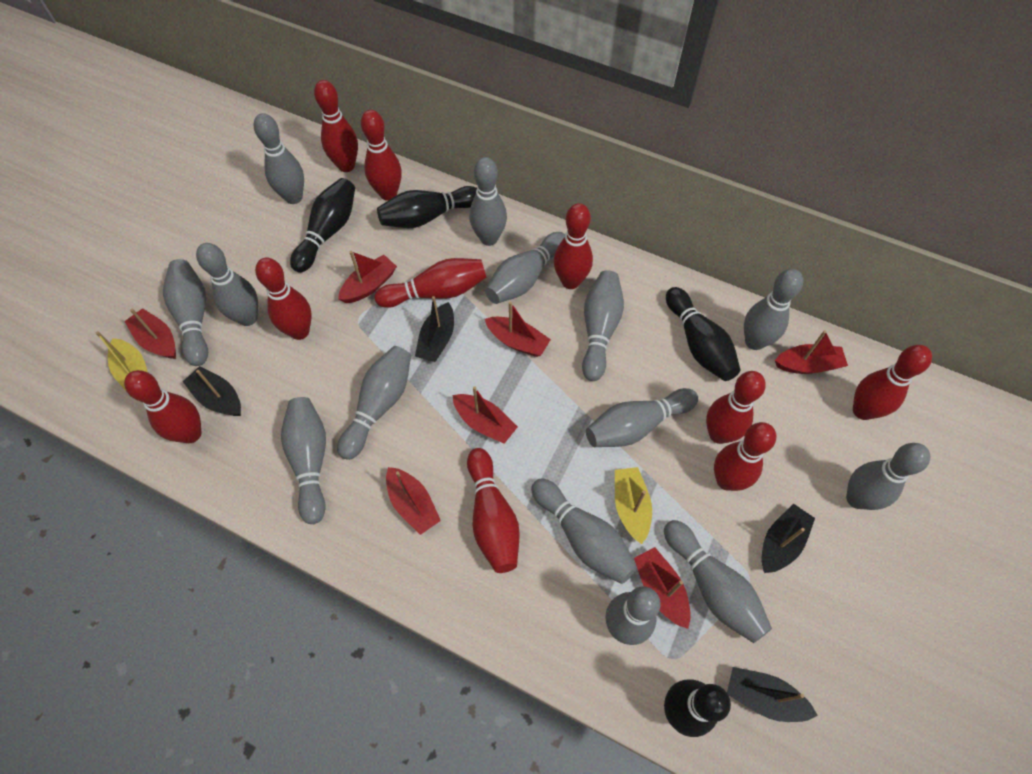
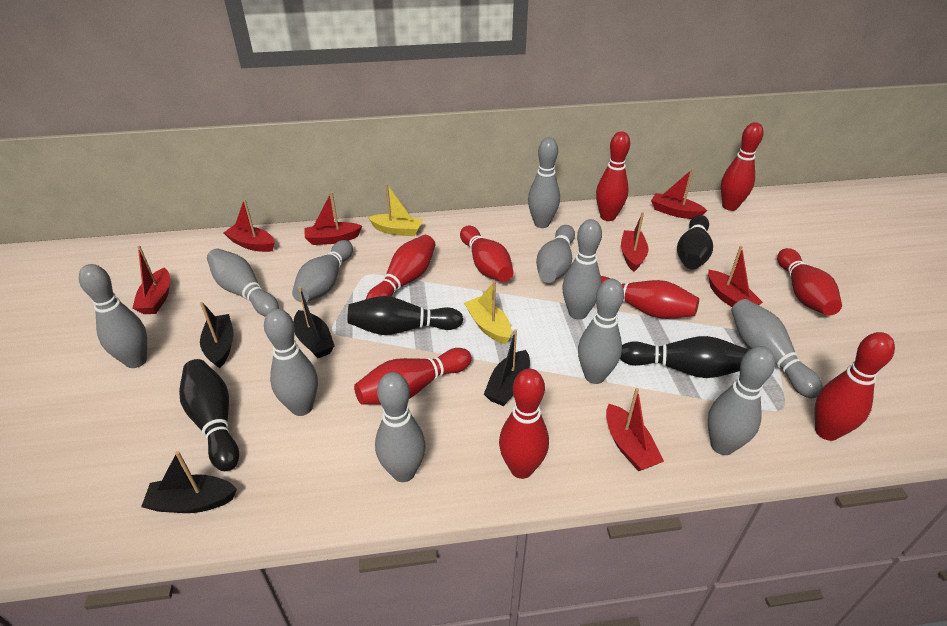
grey bowling pin: [163,259,208,366] [196,243,258,326] [254,113,304,204] [281,397,326,524] [337,346,411,460] [469,157,507,246] [485,232,565,304] [531,478,637,584] [582,270,624,381] [586,388,698,447] [605,586,661,645] [664,520,772,643] [744,269,803,350] [846,443,930,510] = 14 -> [79,264,147,368] [207,248,279,317] [264,309,318,416] [292,240,353,303] [375,372,426,482] [528,138,560,228] [536,225,575,283] [562,219,602,320] [578,279,624,384] [708,346,775,455] [731,299,823,398] = 11
red bowling pin: [124,370,201,443] [255,257,312,340] [314,80,358,172] [361,110,402,201] [375,258,486,308] [467,448,520,573] [554,203,593,289] [706,371,766,444] [714,422,776,491] [853,345,932,420] = 10 -> [354,348,472,405] [366,235,435,299] [460,226,514,282] [499,368,549,479] [596,131,630,221] [601,276,699,319] [721,122,763,211] [777,248,842,316] [815,332,895,441] = 9

